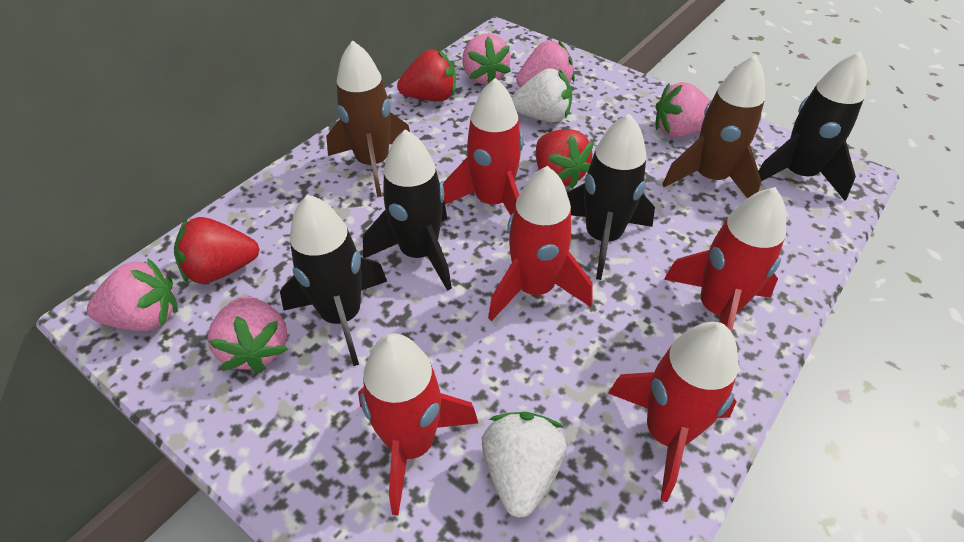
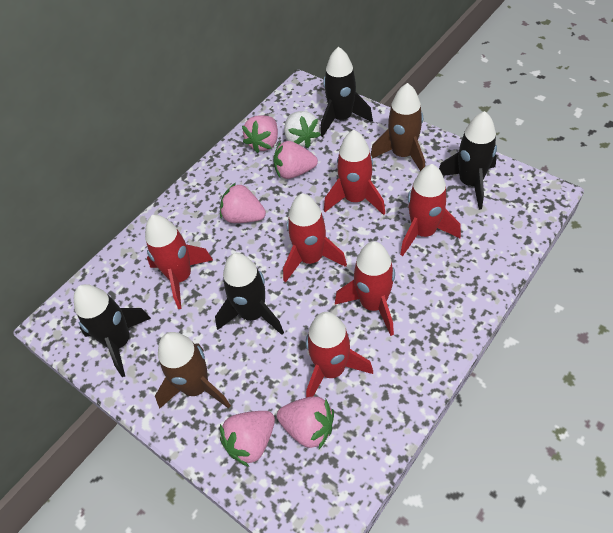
red rocket: [358,334,478,515] [443,78,523,216] [488,166,593,321] [608,322,738,502] [664,187,786,332] = 5 -> [145,215,213,309] [283,193,347,283] [306,312,373,397] [324,130,385,215] [335,241,395,336] [400,164,461,256] = 6
red strawberry: [174,217,260,284] [397,49,456,101] [536,129,594,189] = 3 -> none = 0
white strawberry: [482,412,567,518] [512,68,572,123] = 2 -> [284,111,321,148] = 1

